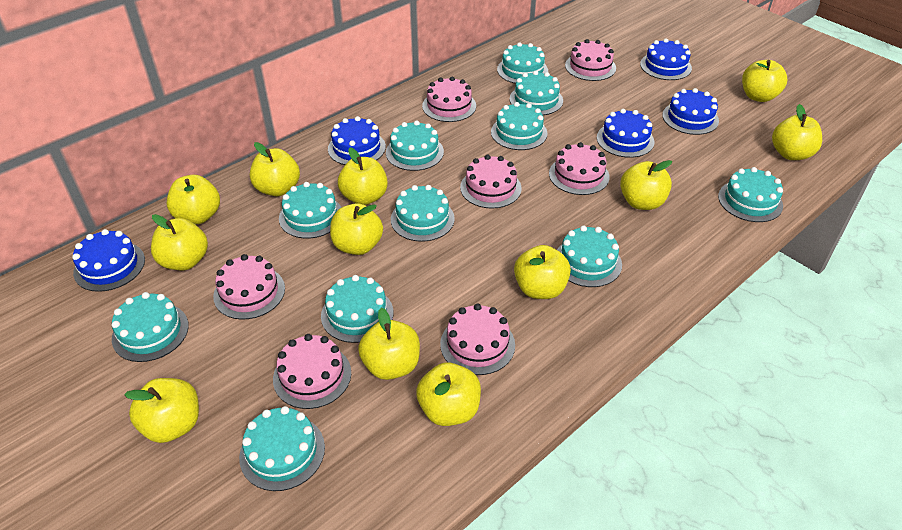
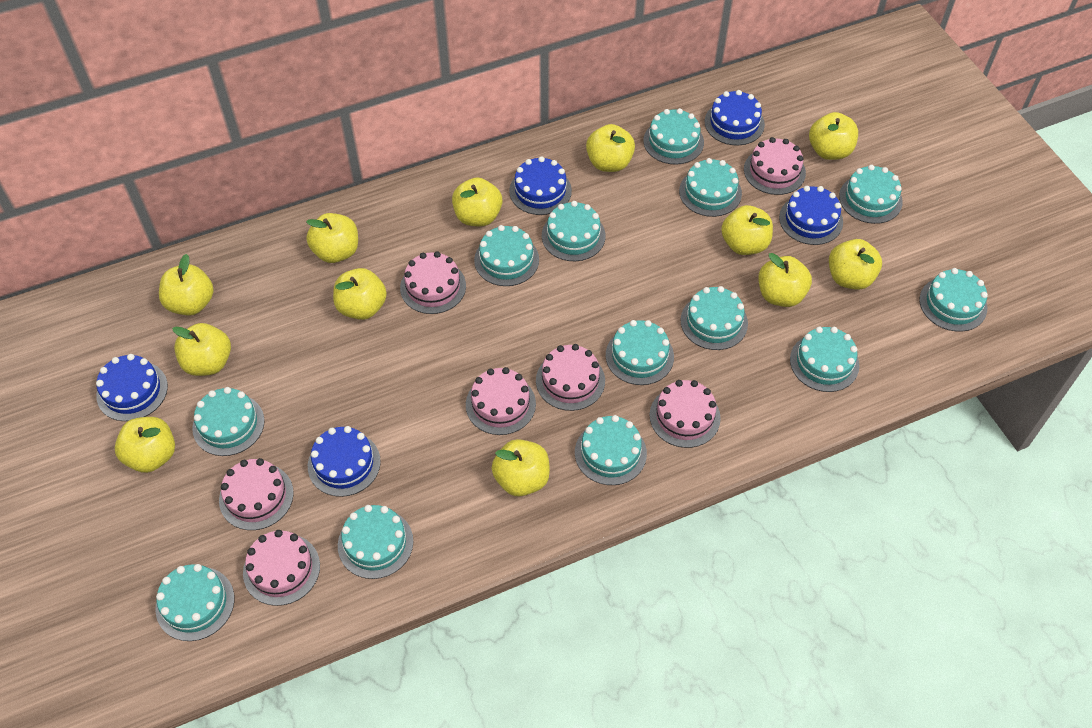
turquoise cake: [112,292,189,362] [239,406,325,491] [279,182,342,239] [321,275,393,343] [386,121,444,171] [391,185,455,242] [491,102,548,150] [497,42,548,84] [509,71,563,115] [557,225,622,287] [718,167,783,222] = 11 -> [156,564,234,641] [192,387,265,456] [338,505,413,579] [474,225,539,286] [542,201,606,261] [575,415,647,485] [606,320,674,385] [643,108,704,165] [679,158,742,217] [681,286,748,350] [790,327,859,392] [839,165,903,224] [919,268,988,332] = 13

